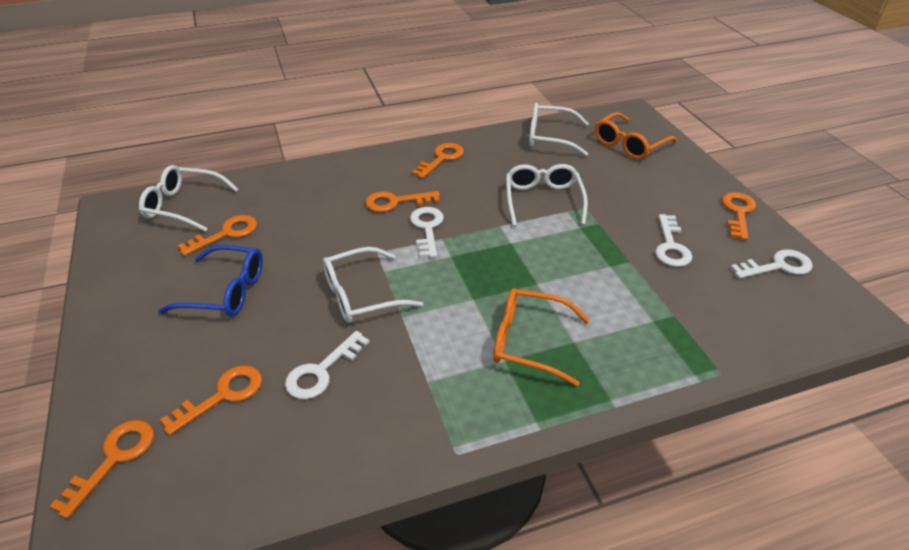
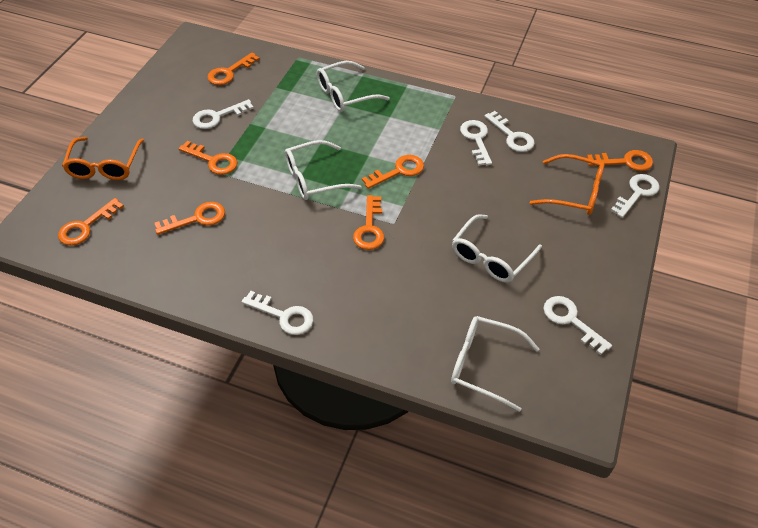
blue glasses: [158,245,263,317] = 1 -> none = 0
orange key: [49,420,154,519] [160,365,262,436] [177,215,257,256] [366,191,440,212] [412,143,464,179] [722,192,756,240] = 6 -> [58,198,124,246] [154,202,225,235] [178,141,237,175] [207,53,260,85] [353,195,384,250] [362,155,424,189] [587,150,653,171] = 7
white key: [285,331,370,399] [410,207,444,258] [655,214,692,267] [730,249,813,279] = 4 -> [193,99,254,129] [241,291,314,335] [460,120,492,166] [484,111,535,152] [543,296,612,355] [610,174,660,218] = 6

